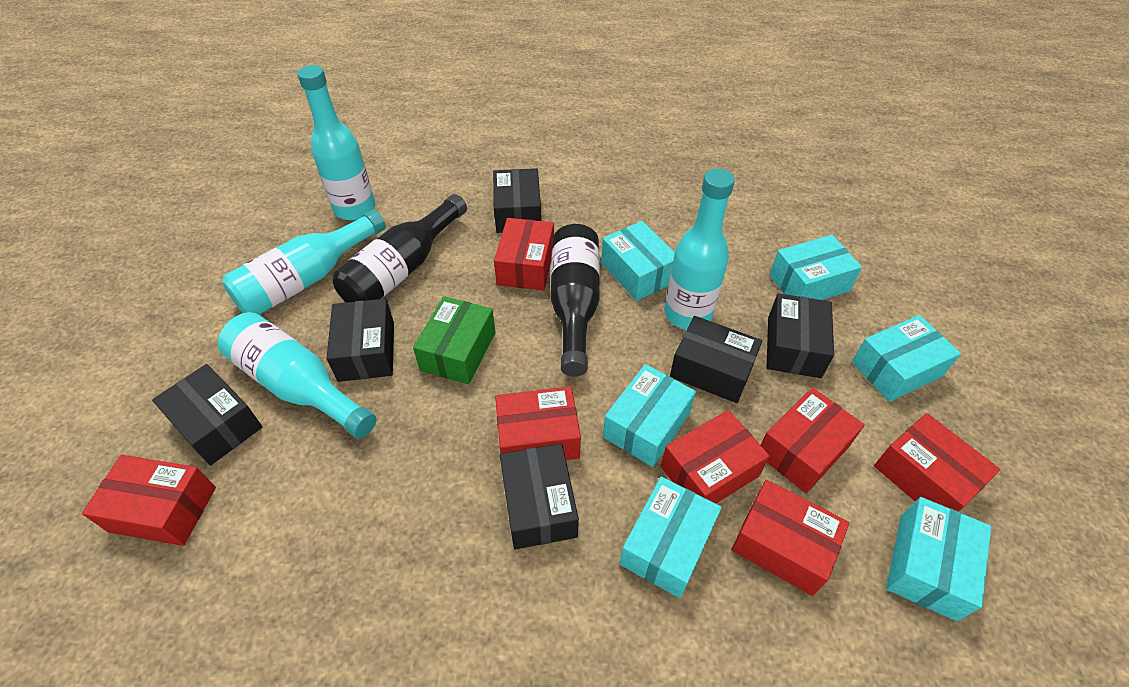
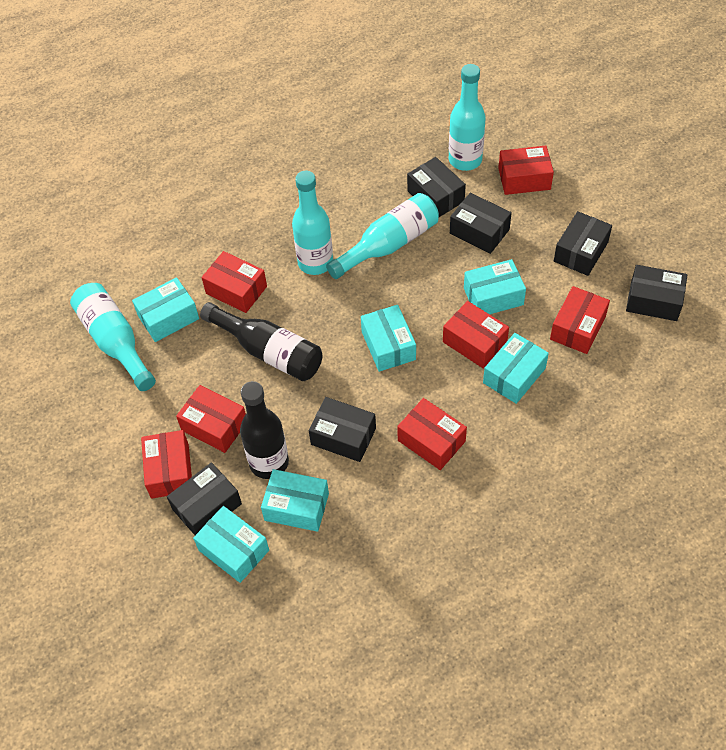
green box: [413,296,496,384] = 1 -> none = 0

